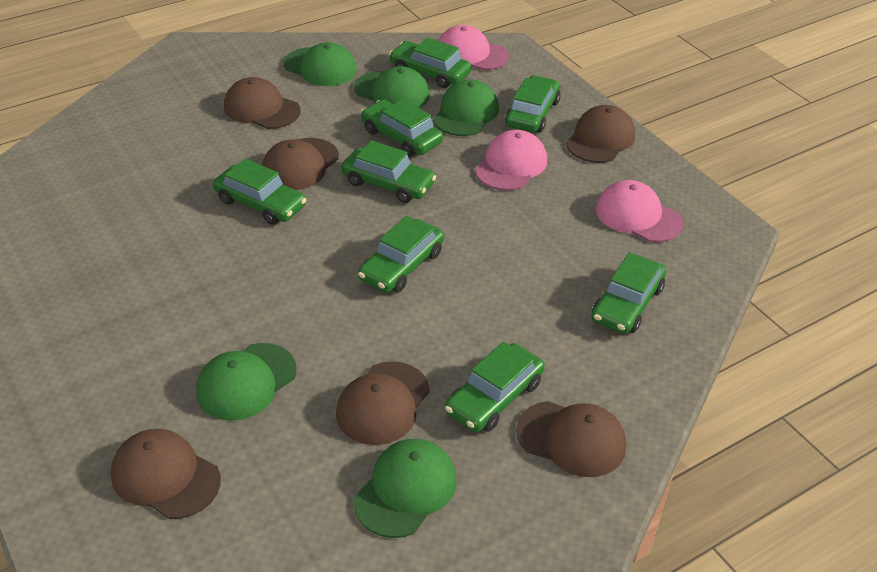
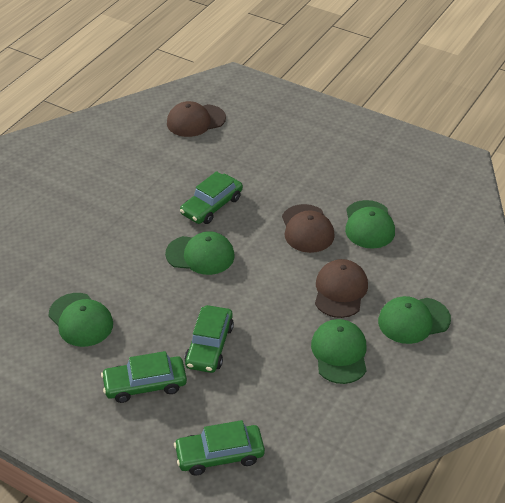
brown cap: [111,429,221,519] [224,77,301,129] [262,138,339,190] [336,361,429,445] [516,401,626,477] [566,105,635,163] = 6 -> [167,101,226,137] [282,204,335,253] [315,259,368,318] = 3
green car: [213,158,306,225] [341,140,436,203] [358,216,444,293] [361,99,443,157] [389,37,471,88] [445,342,545,432] [505,75,561,133] [591,252,666,334] = 8 -> [101,351,187,403] [174,420,265,475] [180,171,243,224] [185,305,234,373] = 4
pink cap: [438,25,509,70] [475,130,547,191] [596,180,683,242] = 3 -> none = 0

